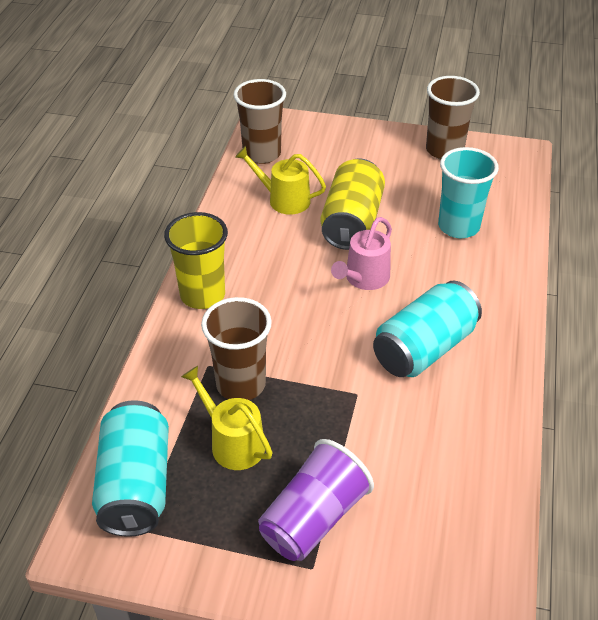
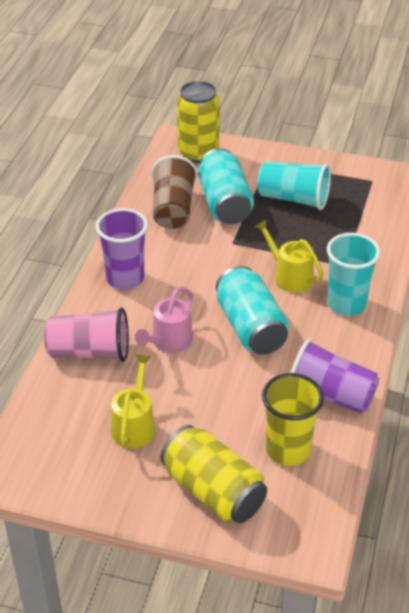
brown cup: [201,297,272,400] [233,79,286,164] [426,76,480,160] = 3 -> [152,155,197,229] = 1
pink cup: none = 0 -> [44,307,129,362] = 1
purple cup: [258,439,374,561] = 1 -> [96,208,148,290] [290,339,379,413] = 2
turquoise cup: [438,147,499,238] = 1 -> [257,161,331,210] [327,233,380,316] = 2
yellow can: [320,158,385,250] = 1 -> [161,425,267,524] [177,81,220,163] = 2

